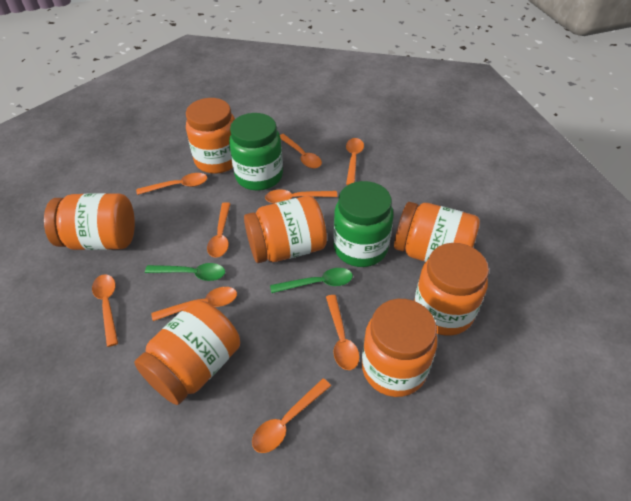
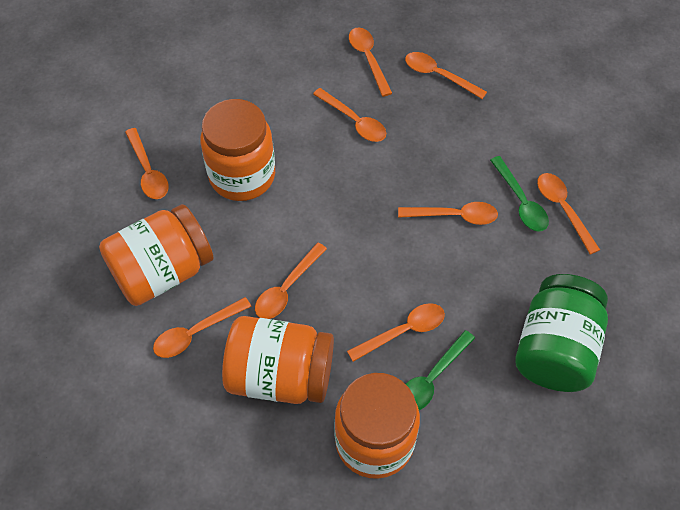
green jar: [229,113,283,191] [333,181,394,267] = 2 -> [515,274,608,392] = 1
orange jar: [44,193,135,250] [134,300,240,405] [186,98,235,174] [244,196,327,263] [362,299,437,397] [394,202,480,262] [414,243,489,336] = 7 -> [99,204,213,306] [200,99,275,201] [222,316,334,404] [334,373,420,479] = 4

